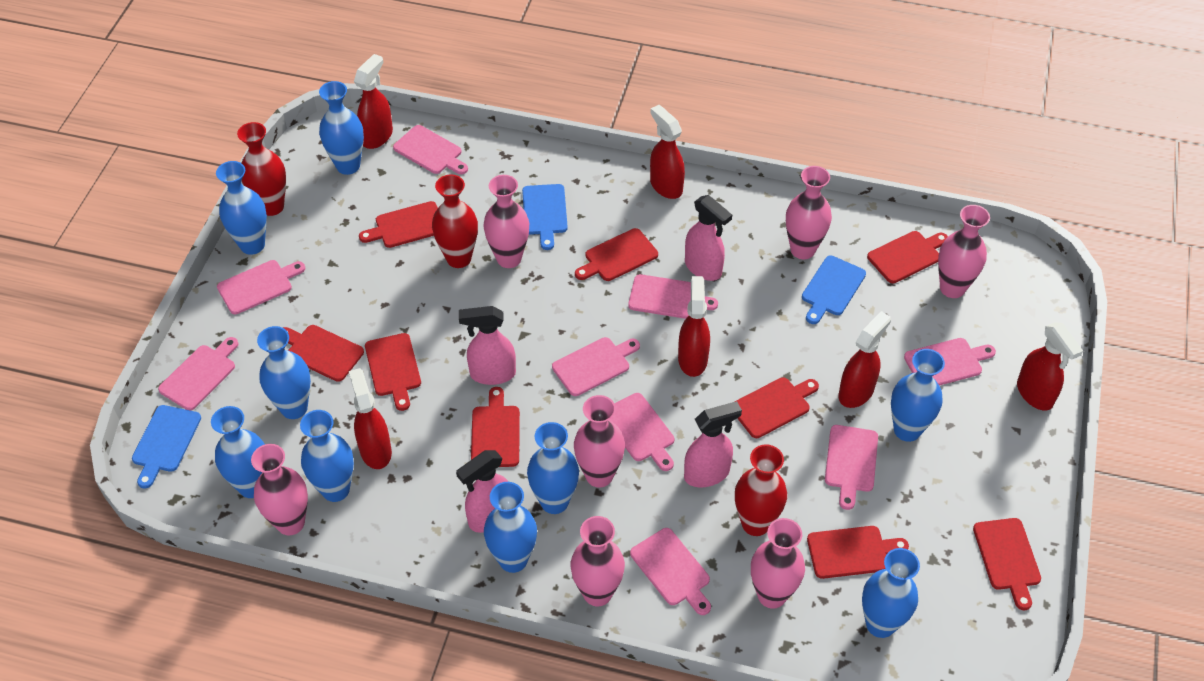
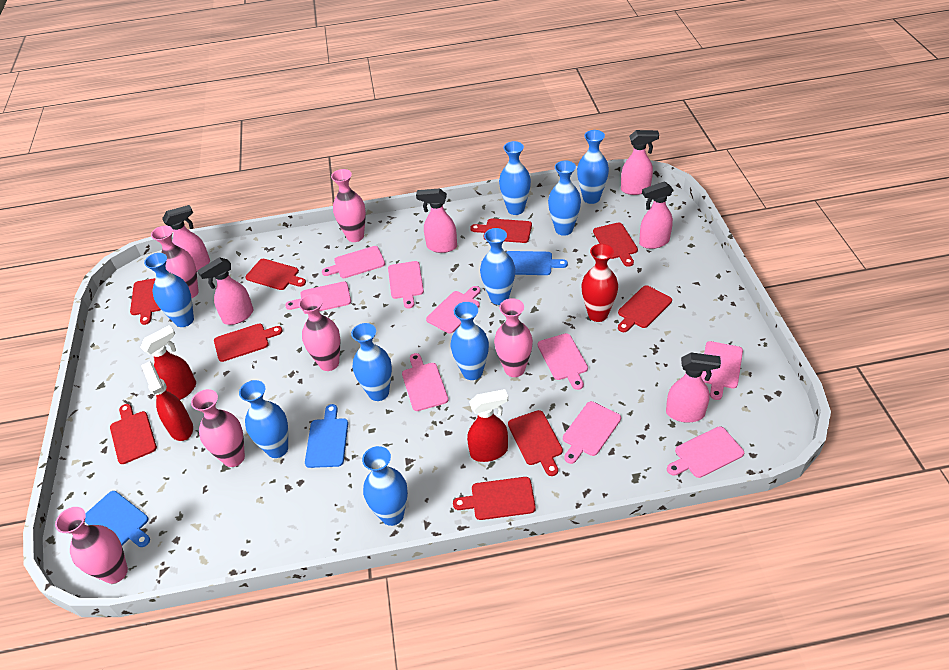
pink spray bottle: [456,450,509,533] [459,306,516,385] [684,401,742,487] [685,195,732,281] = 4 -> [162,205,210,272] [197,257,253,325] [416,188,457,253] [621,130,659,195] [639,181,673,249] [666,352,721,423] = 6
pink vase: [251,444,308,535] [483,175,529,268] [571,516,625,606] [574,395,625,487] [751,518,805,609] [786,166,832,259] [938,205,990,298] = 7 -> [55,507,128,584] [151,225,199,298] [191,389,245,467] [299,294,340,371] [331,169,366,242] [494,298,533,377] = 6
red spray bottle: [349,368,392,469] [354,54,393,149] [650,105,685,199] [678,276,710,377] [838,311,891,408] [1017,322,1083,411] = 6 -> [141,326,196,400] [141,361,193,441] [467,389,508,462] = 3
red vase: [237,122,286,216] [432,174,478,268] [735,444,787,536] = 3 -> [581,244,618,322] = 1

